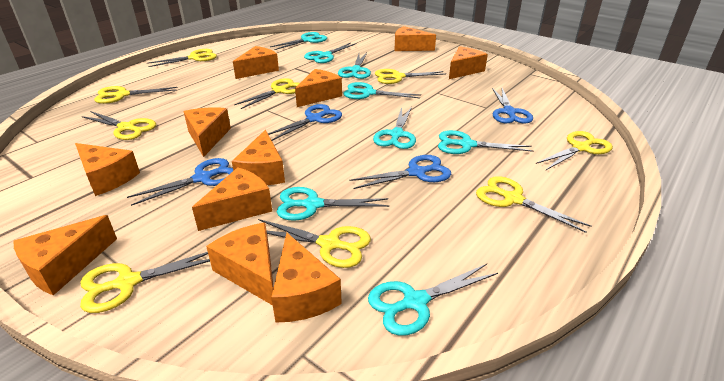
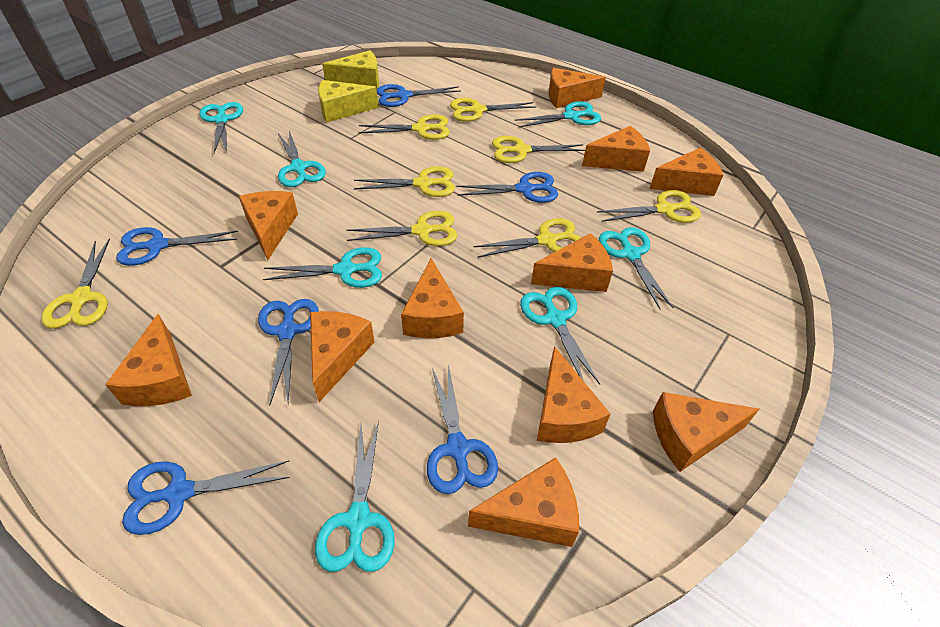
blue scissors: [127,158,233,206] [268,104,342,141] [349,155,451,189] [492,88,533,123] = 4 -> [116,227,238,266] [122,461,290,535] [258,299,319,406] [377,84,461,107] [427,364,498,494] [456,172,558,203] = 6
turquoise scissors: [270,32,327,50] [277,187,389,221] [304,43,357,63] [338,53,371,79] [343,82,421,99] [368,264,498,336] [373,107,416,149] [438,130,533,154] = 8 -> [199,102,243,153] [263,247,382,288] [278,131,326,187] [315,420,395,572] [514,101,601,128] [520,287,600,385] [599,227,674,309] = 7
yellow cheese: none = 0 -> [318,80,378,123] [322,50,379,89] = 2
yellow scissors: [80,252,210,313] [81,111,156,140] [94,86,177,104] [147,49,217,67] [234,78,300,109] [258,219,371,268] [375,69,445,84] [476,176,592,233] [536,131,613,170] = 9 -> [41,239,110,329] [347,211,457,246] [354,166,455,197] [359,114,450,140] [450,98,536,122] [474,218,581,258] [492,136,585,163] [597,190,701,223] = 8

